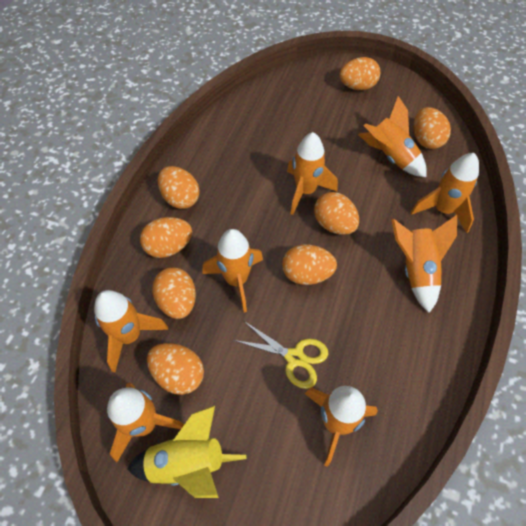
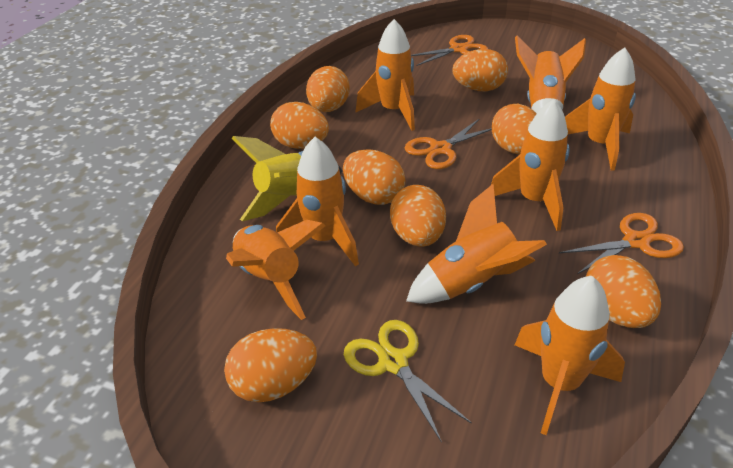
orange scissors: none = 0 -> [405,118,492,169] [411,35,488,66] [559,213,684,274] = 3

